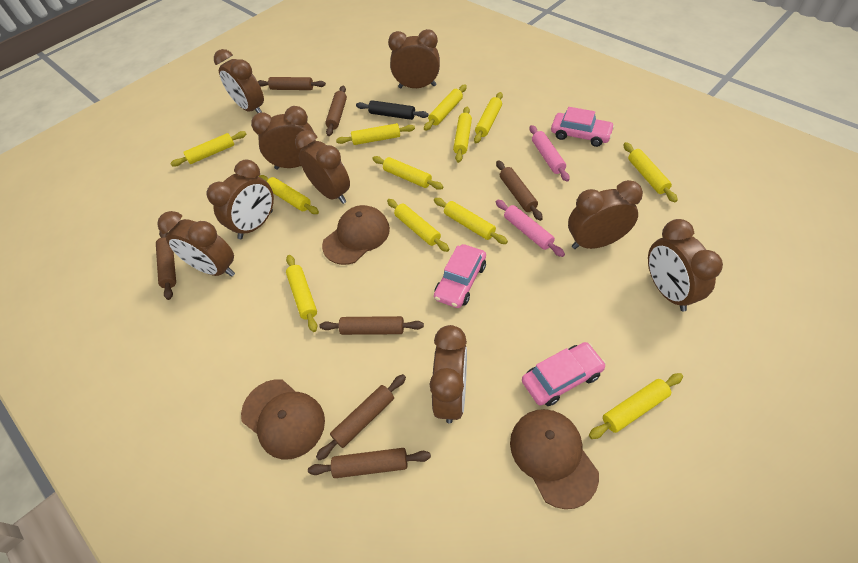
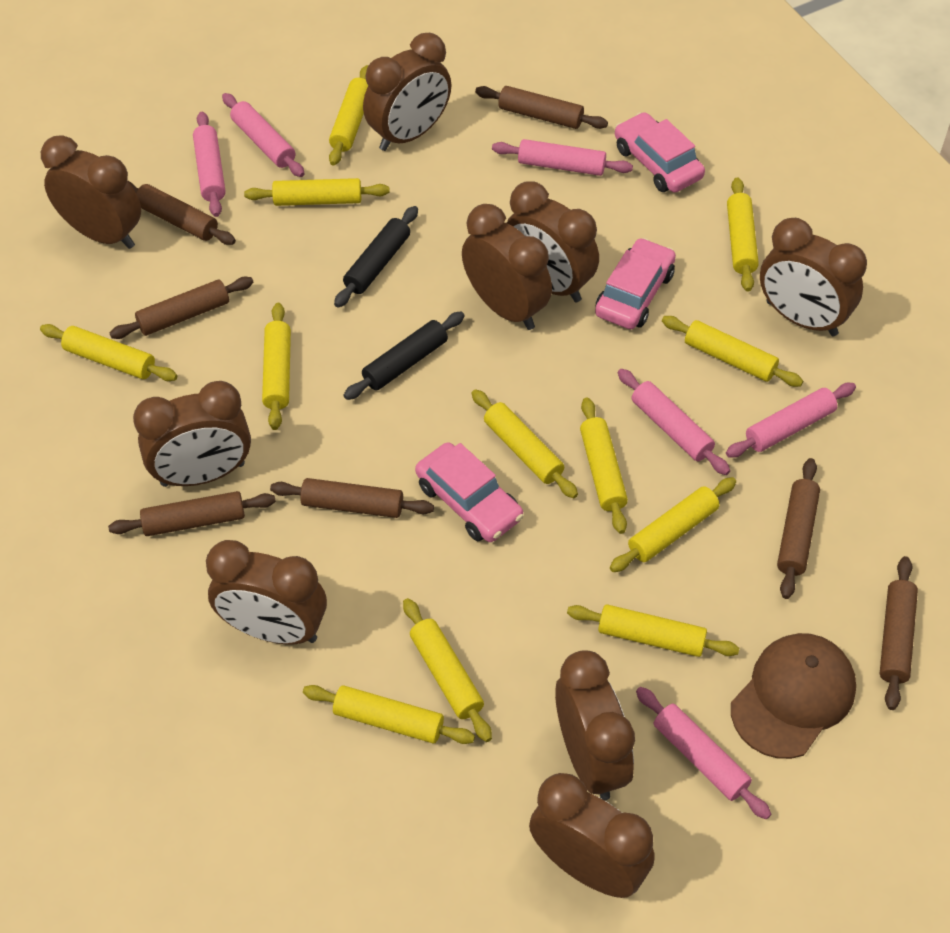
black rolling pin: [356,100,429,120] = 1 -> [334,206,418,308] [344,312,465,400] = 2
brown cap: [241,379,325,459] [322,205,390,265] [510,409,599,509] = 3 -> [731,633,856,759] = 1
pink rolling pin: [496,200,565,257] [530,125,570,182] = 2 -> [193,112,226,217] [222,93,305,177] [492,139,633,176] [618,369,730,475] [636,687,771,820] [726,383,856,458] = 6

